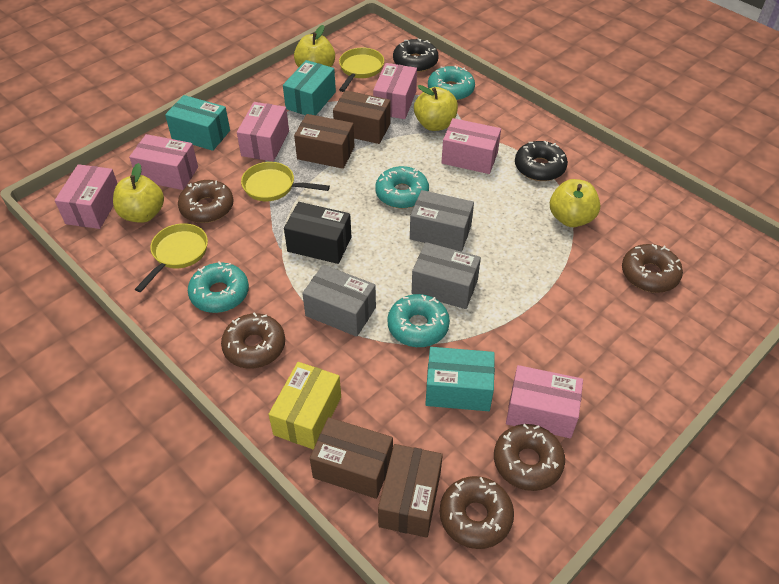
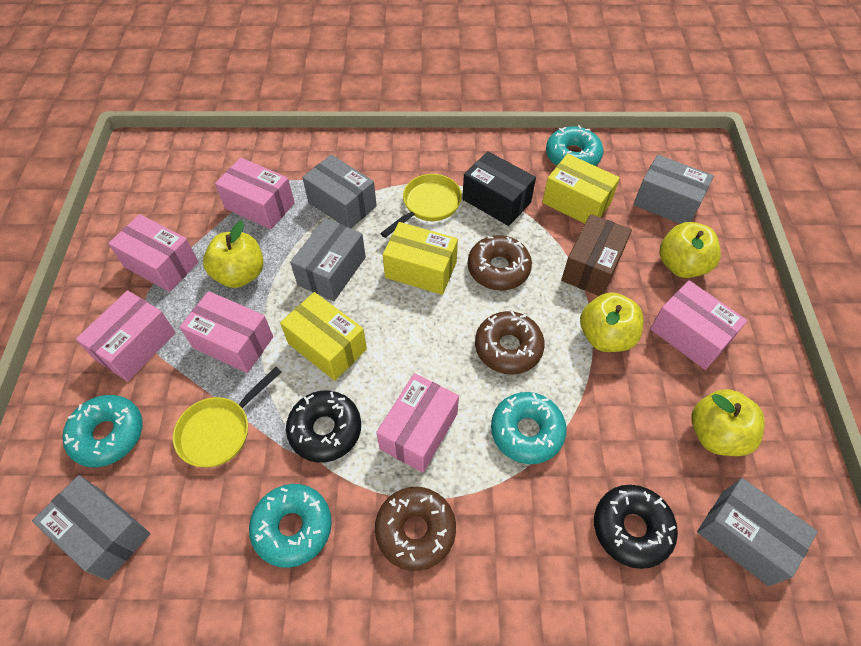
brown box: [294,114,355,169] [310,417,393,499] [333,90,391,144] [378,444,443,538] = 4 -> [561,214,632,296] = 1
brown donut: [178,180,234,223] [221,312,285,369] [439,476,514,549] [494,424,565,491] [622,244,683,293] = 5 -> [375,487,456,571] [468,235,532,290] [475,311,545,375] = 3
grey box: [302,265,376,337] [410,190,474,251] [412,242,481,309] = 3 -> [32,475,151,580] [290,218,366,301] [302,154,377,228] [633,155,714,224] [697,478,818,586] = 5
turquoise box: [165,95,230,151] [283,60,336,115] [425,347,495,411] = 3 -> none = 0
yellow box: [268,362,341,449] = 1 -> [280,292,367,381] [383,222,458,295] [542,154,620,224] = 3
yellow pan: [135,223,208,292] [241,162,330,201] [339,48,384,92] = 3 -> [173,367,281,467] [380,174,462,238] = 2

